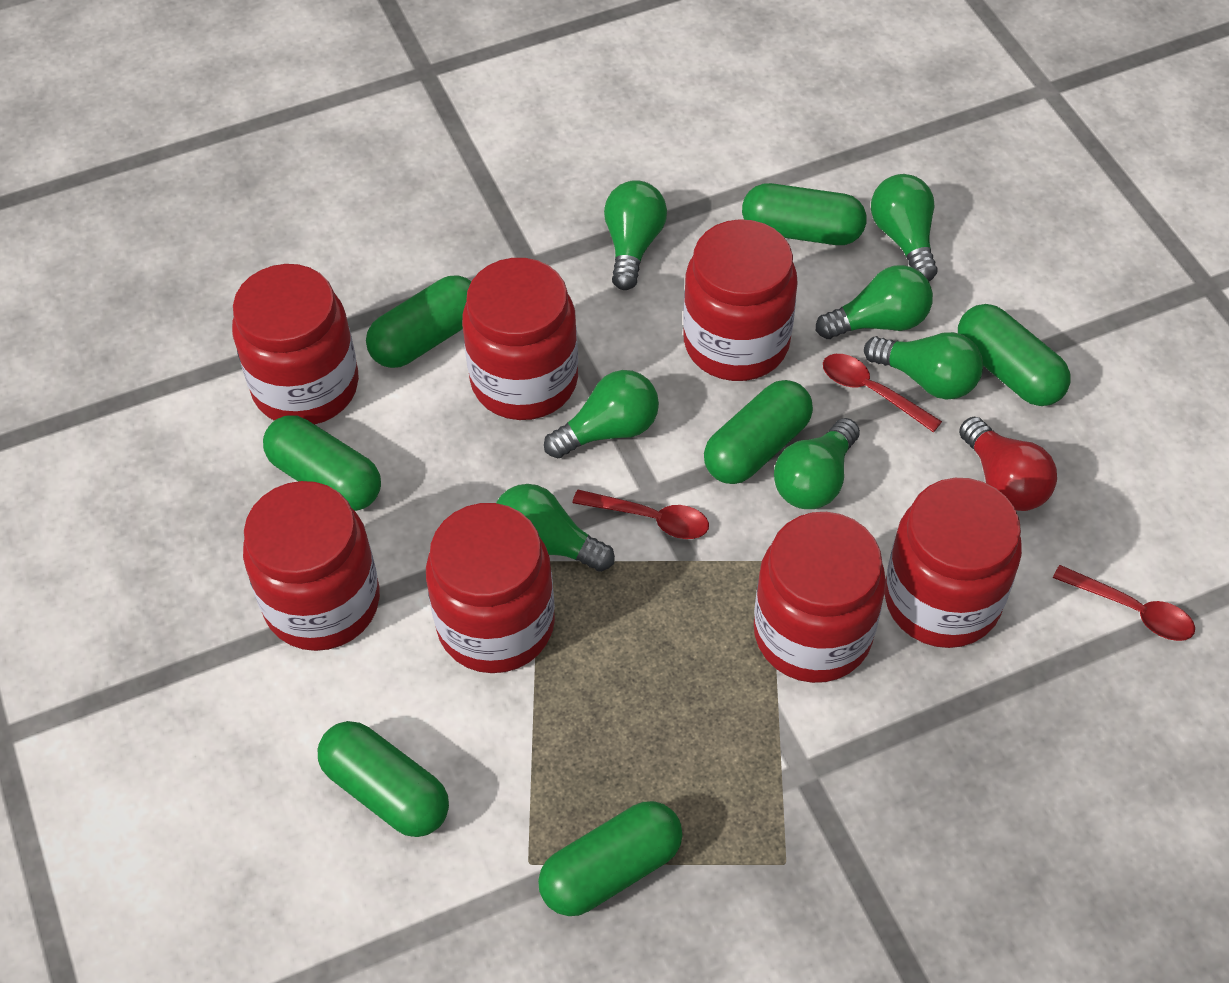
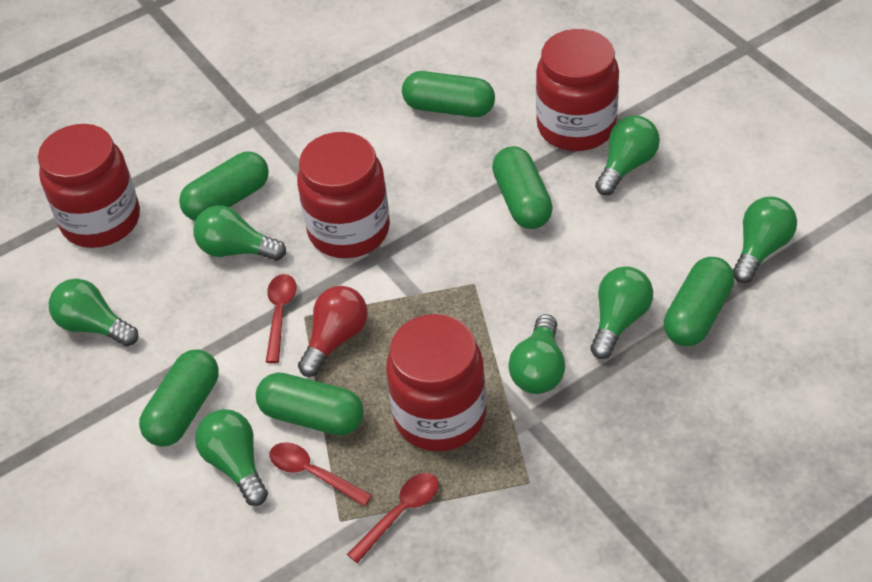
green capsule: [263,415,381,511] [318,721,449,837] [366,275,471,368] [538,801,683,916] [704,380,813,484] [742,183,866,245] [958,304,1071,406] = 7 -> [139,350,219,447] [179,151,269,221] [256,372,364,436] [402,71,495,117] [492,146,553,229] [664,257,735,346] = 6
red jar: [232,264,359,424] [243,481,380,651] [426,503,555,673] [462,258,578,420] [683,219,798,381] [754,512,886,683] [884,478,1022,648] = 7 -> [38,124,140,248] [297,132,390,258] [386,314,486,451] [536,29,619,151] = 4

